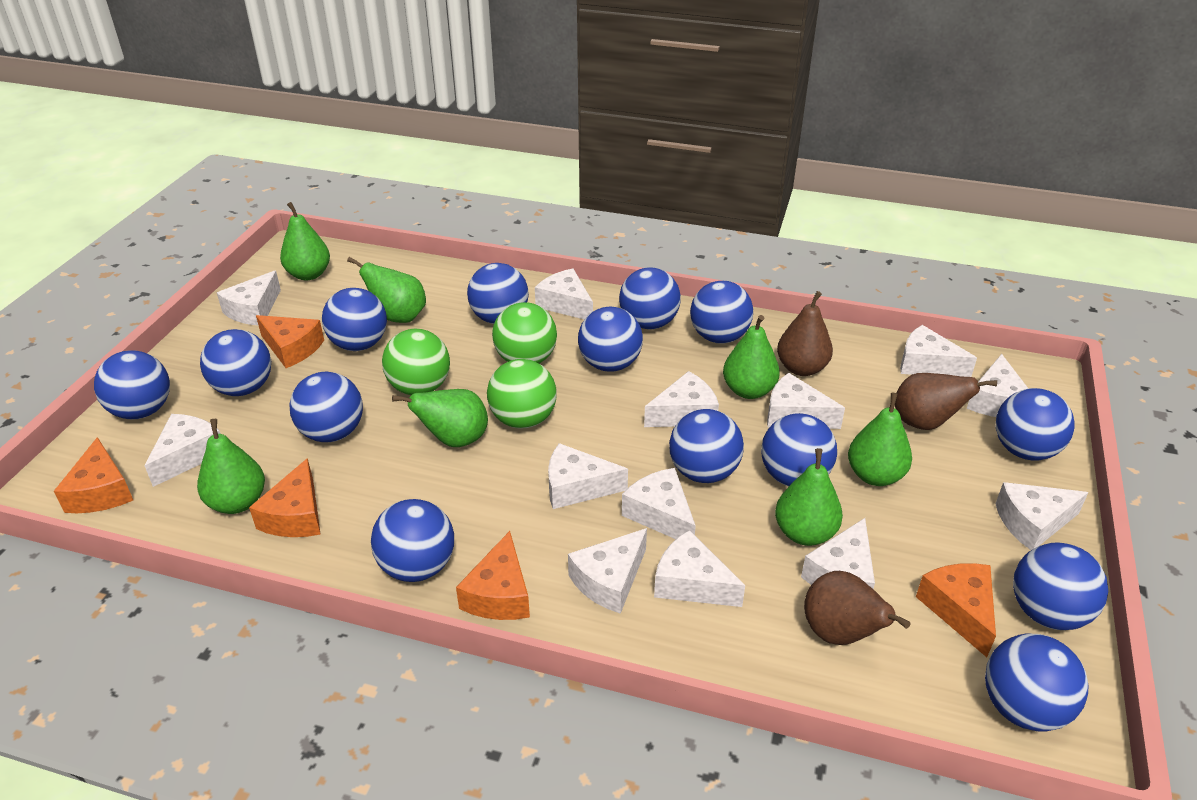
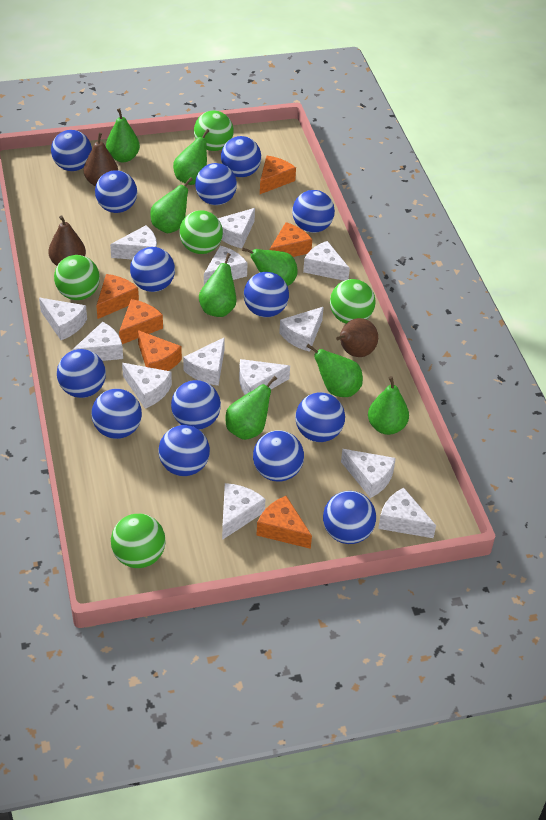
green ball: [382,329,450,395] [487,359,557,429] [492,302,557,364] = 3 -> [54,255,100,300] [111,514,166,568] [179,210,223,254] [194,110,234,151] [330,279,375,324] = 5
green pear: [197,419,265,514] [280,202,330,280] [347,257,426,323] [392,389,488,447] [723,315,780,399] [775,448,843,546] [848,393,912,486] = 7 -> [106,108,140,162] [150,177,193,233] [173,129,209,185] [199,253,236,317] [225,376,277,440] [242,247,298,286] [306,344,363,397] [368,376,409,435] = 8
orange cheese: [54,437,133,513] [249,458,321,537] [256,315,324,368] [456,531,530,620] [916,563,996,657] = 5 -> [96,274,139,319] [119,299,163,344] [138,330,182,371] [257,496,312,549] [260,156,296,194] [270,222,312,257] = 6

